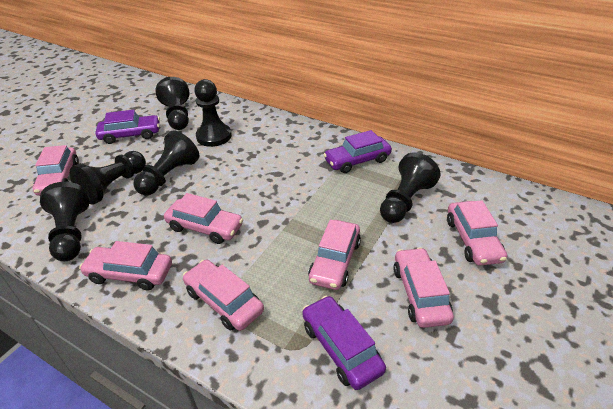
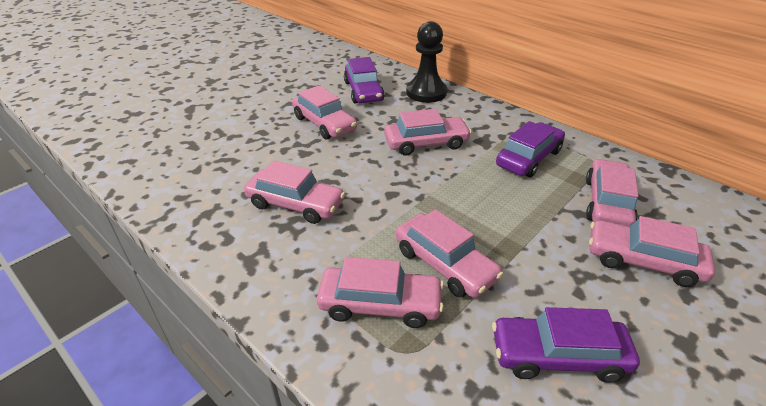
black pawn: [40,182,90,261] [70,151,146,205] [134,131,200,195] [156,77,190,130] [194,79,232,147] [380,152,441,223] = 6 -> [406,21,447,103] = 1

